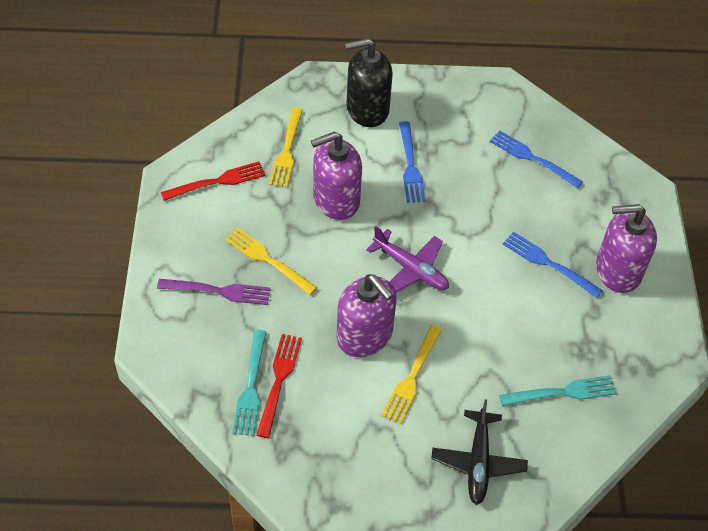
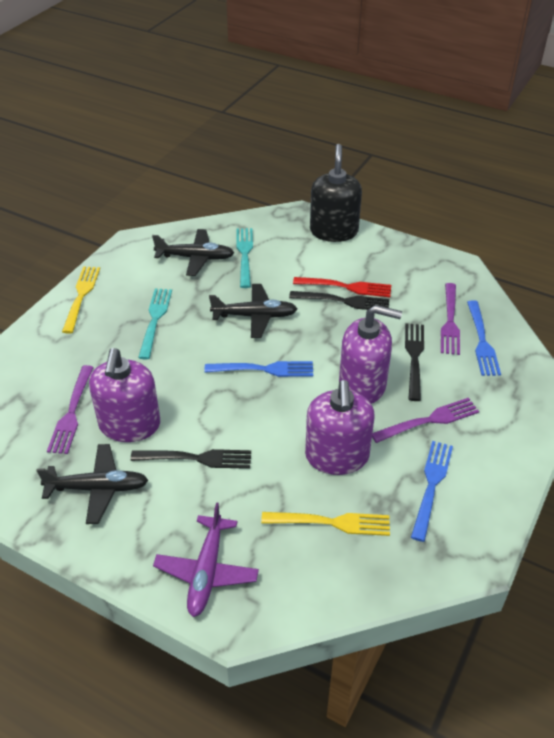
black fork: none = 0 -> [130,449,251,469] [289,291,389,310] [405,323,424,401] = 3
black plane: [431,399,528,505] = 1 -> [36,444,148,524] [152,229,234,276] [209,284,297,338] = 3
purple fork: [157,279,271,305] = 1 -> [47,365,94,454] [372,398,479,443] [441,283,460,355] = 3
red fork: [161,161,265,201] [257,334,302,438] = 2 -> [293,277,391,297] = 1
yellow fork: [225,228,317,295] [269,107,303,188] [382,325,442,424] = 3 -> [62,267,100,334] [261,512,390,536] = 2

